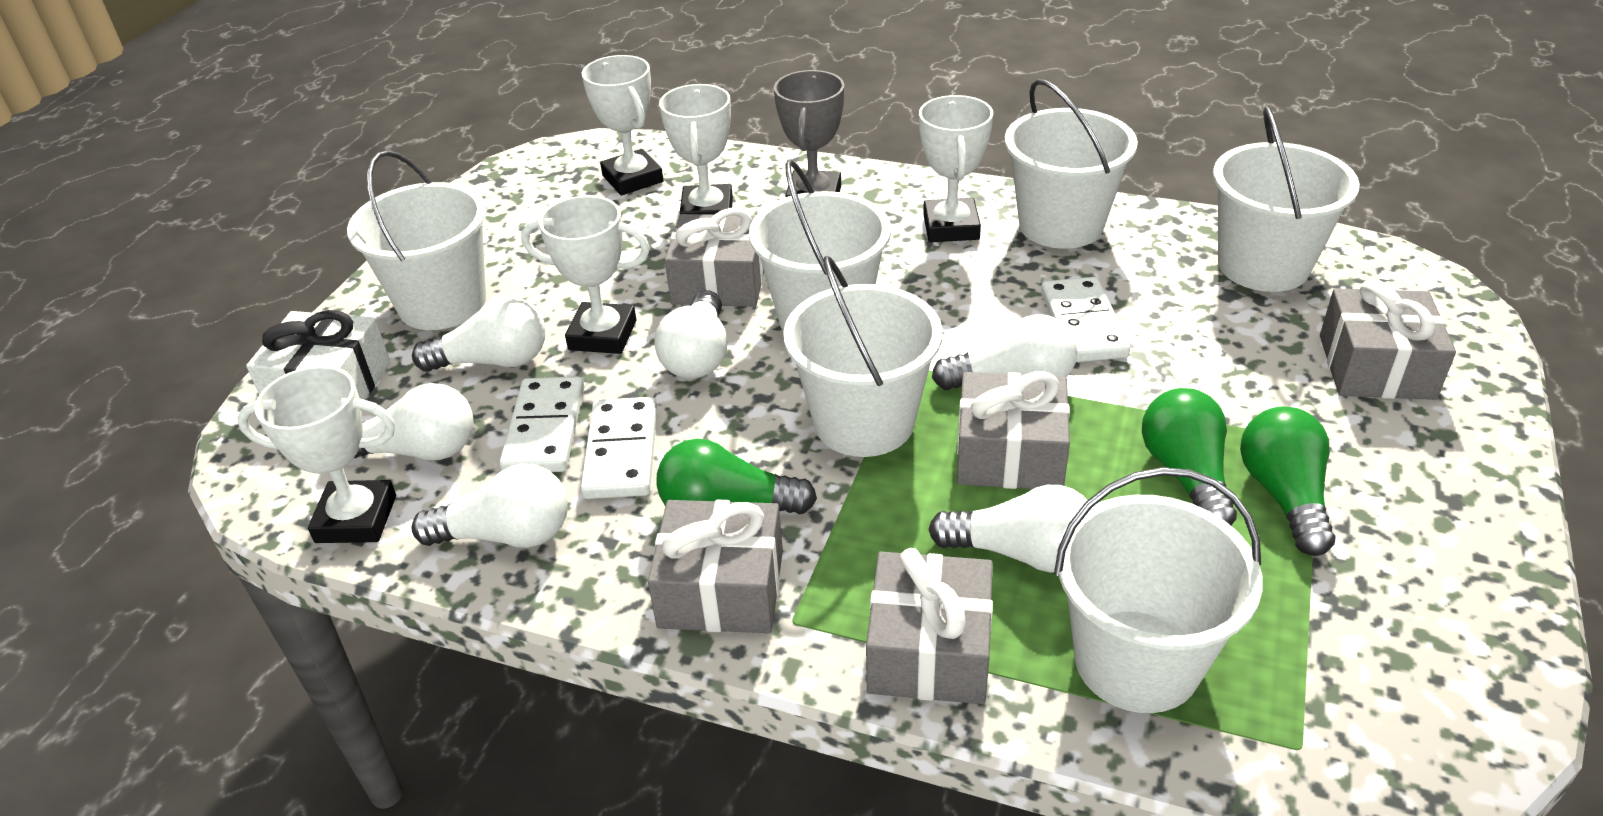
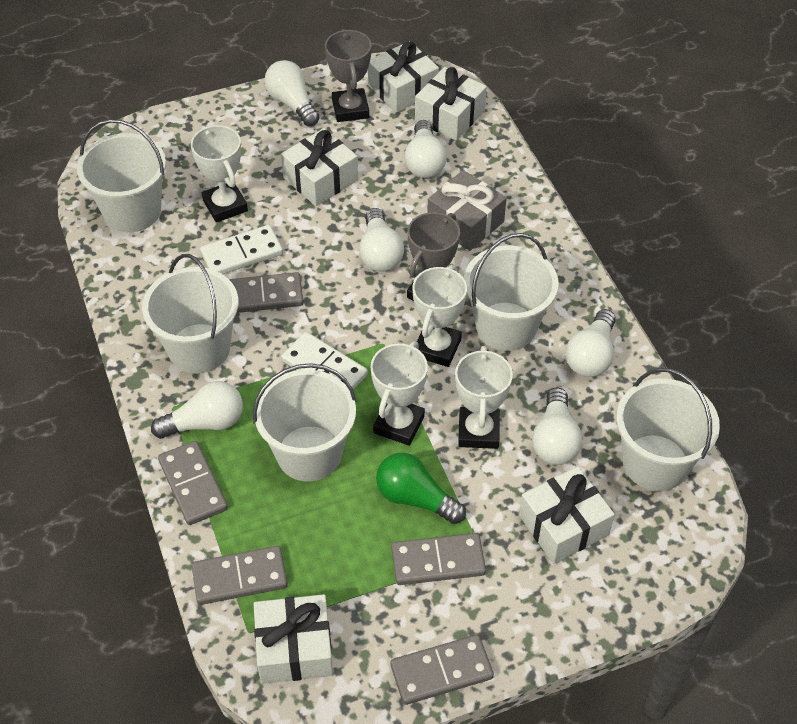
green light bulb: [656,439,817,515] [1142,388,1237,525] [1240,407,1336,556] = 3 -> [376,453,466,524] = 1
grey domino: none = 0 -> [158,441,228,525] [192,546,288,605] [229,272,303,313] [391,533,486,585] [391,634,494,705] = 5
grey gift: [648,500,783,633] [665,208,764,307] [866,548,993,704] [957,371,1070,489] [1320,279,1456,400] = 5 -> [428,170,506,251] = 1
grey trophy: [774,70,844,197] = 1 -> [325,29,372,122] [407,212,460,301] = 2
white bucket: [347,150,487,330] [749,159,891,332] [783,256,943,457] [1005,79,1138,249] [1054,467,1263,713] [1213,106,1360,292] = 6 -> [77,119,166,232] [142,254,239,373] [253,363,357,481] [464,233,559,351] [616,368,720,491] = 5
white domino: [500,377,585,472] [581,397,657,499] [1041,277,1130,362] = 3 -> [200,225,283,274] [281,332,368,390] = 2
white gift: [246,310,390,400] = 1 -> [254,594,333,684] [281,128,358,206] [368,41,439,113] [415,67,487,141] [519,466,615,564] = 5
white trophy: [237,366,396,543] [521,196,650,354] [582,55,664,195] [659,84,733,215] [919,95,993,242] = 5 -> [191,125,248,223] [371,341,428,446] [413,265,467,367] [455,346,513,449] = 4

